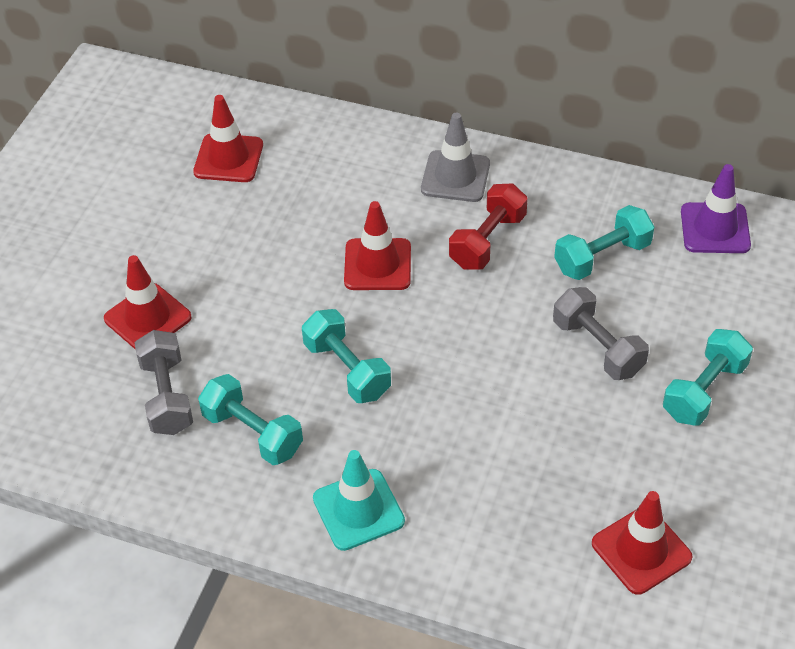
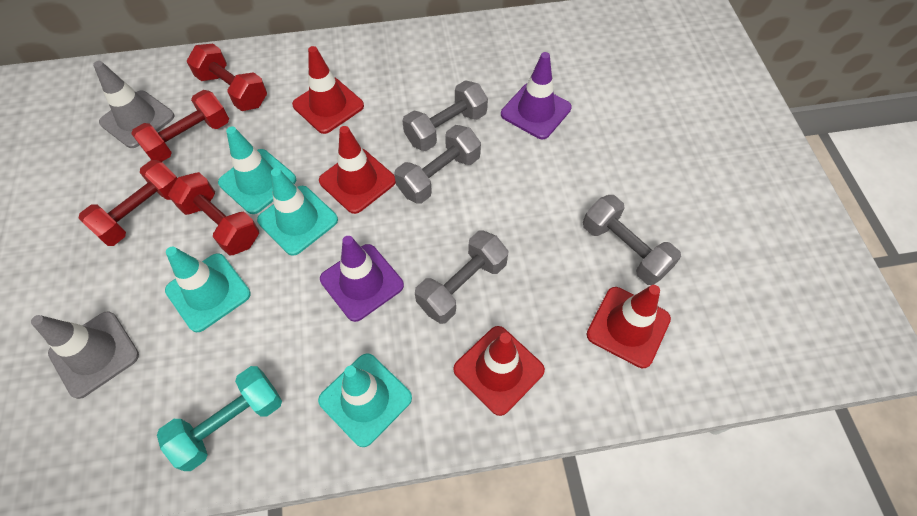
grey dumbbell: [135,330,193,435] [553,287,649,380] = 2 -> [394,125,481,204] [402,80,488,151] [415,230,509,324] [583,195,681,285] = 4
grey traffic cone: [421,113,490,202] = 1 -> [31,311,139,399] [93,61,175,148] = 2
purple traffic cone: [681,164,751,253] = 1 -> [320,236,404,322] [501,52,572,139] = 2
red dumbbell: [449,183,528,270] = 1 -> [79,160,177,246] [131,90,229,162] [168,172,259,256] [187,44,267,111] = 4
turquoise dumbbell: [198,374,303,465] [302,309,391,403] [554,205,654,280] [663,329,753,426] = 4 -> [157,366,282,471] = 1
turquoise traffic cone: [313,450,405,551] = 1 -> [165,247,251,332] [218,126,296,214] [257,168,338,256] [318,353,412,447] = 4

